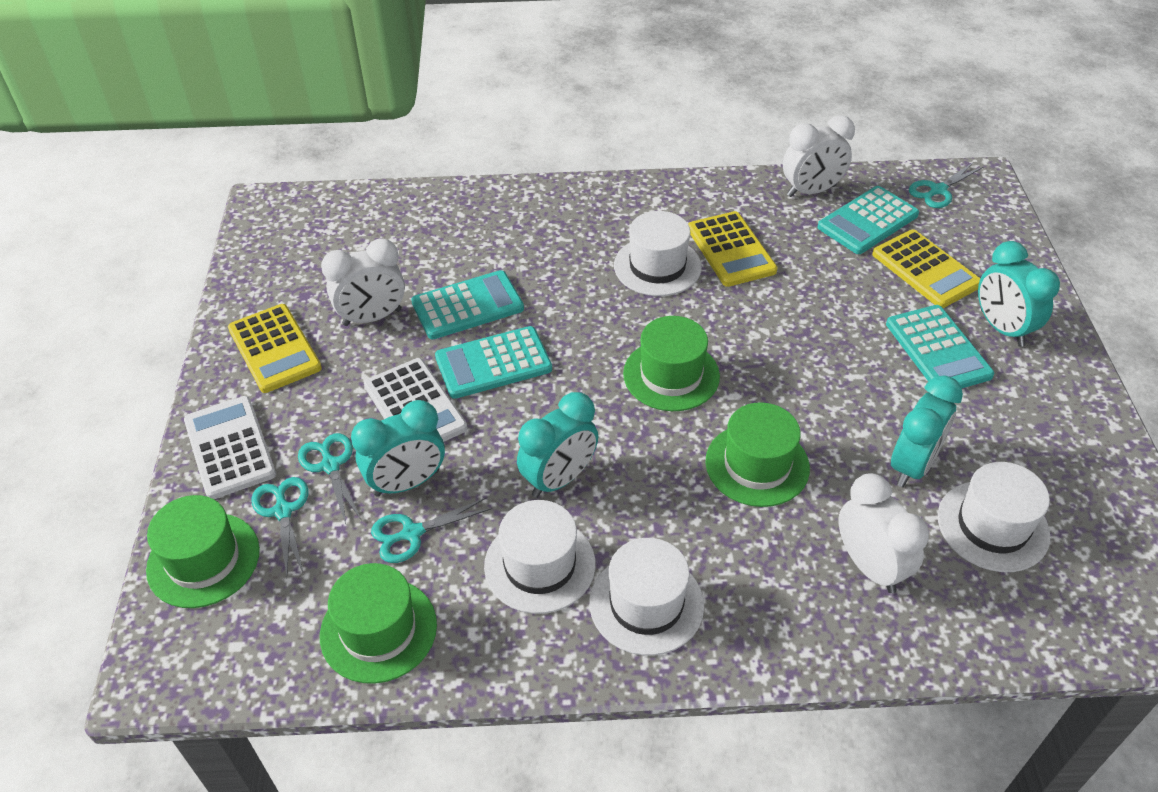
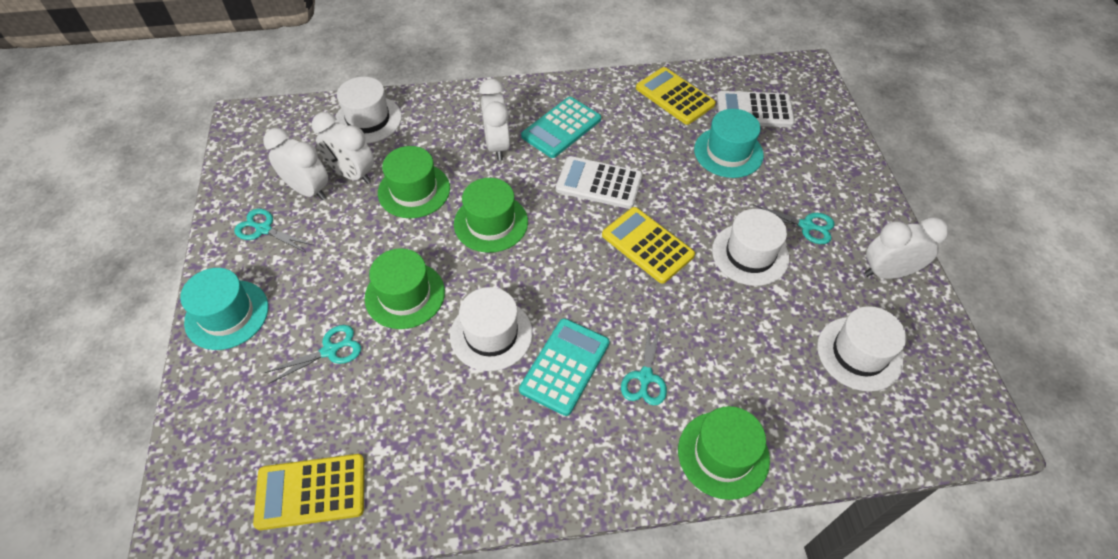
turquoise calculator: [411,270,524,339] [435,326,552,399] [817,186,919,254] [886,305,994,388] = 4 -> [519,318,610,416] [521,97,601,158] = 2
turquoise clock: [351,400,445,497] [517,392,598,498] [891,375,963,487] [978,241,1060,347] = 4 -> none = 0
turquoise hat: none = 0 -> [180,268,268,350] [694,109,764,178] = 2
white clock: [321,238,405,326] [783,115,855,197] [839,473,929,593] = 3 -> [263,128,328,200] [312,112,374,184] [479,79,510,161] [864,217,949,279] = 4

